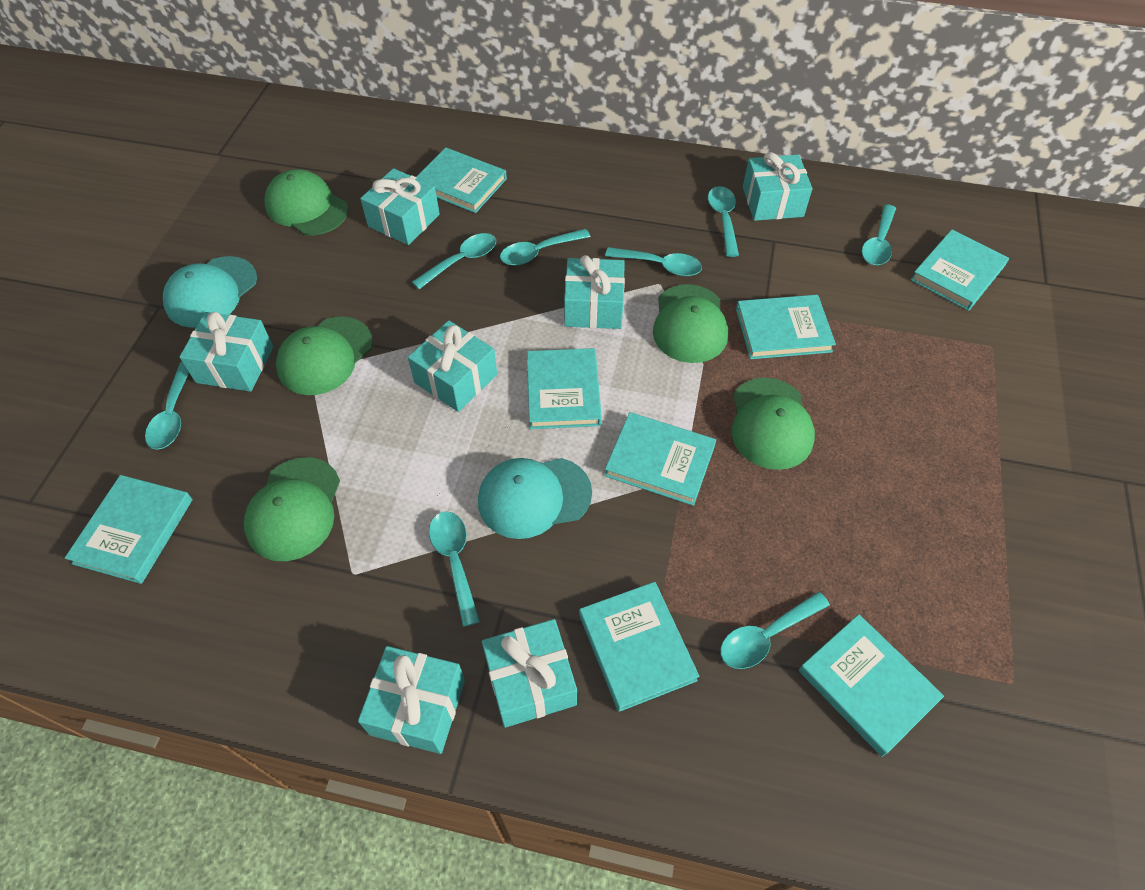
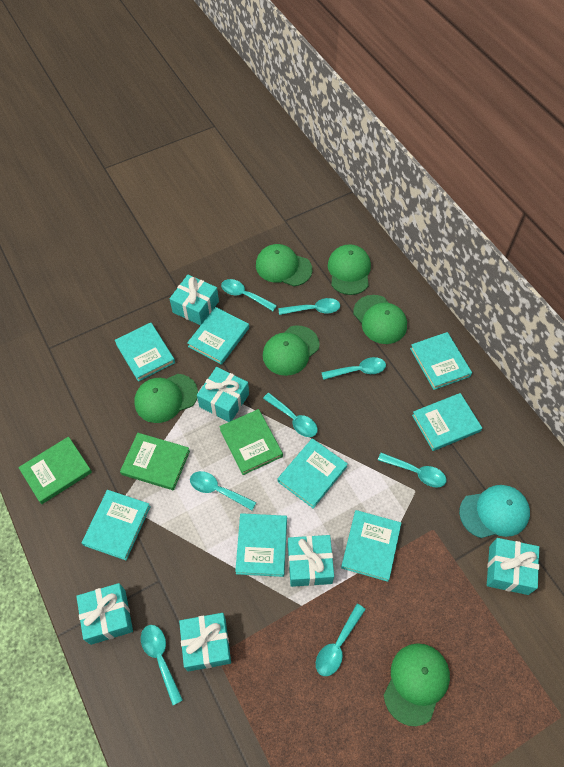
green book: none = 0 -> [18,437,92,504] [120,433,190,490] [219,409,283,475] = 3
green cap: [244,457,340,561] [264,169,349,235] [276,317,373,395] [653,284,728,363] [732,378,815,470] = 5 -> [134,374,198,423] [256,244,312,286] [263,325,320,376] [328,244,371,295] [353,295,407,344] [384,643,450,726] = 6
turquoise cap: [163,256,257,328] [478,458,592,539] = 2 -> [459,485,530,538] = 1
turquoise gift: [179,312,273,392] [358,646,465,754] [360,168,440,245] [408,321,497,412] [482,619,577,728] [564,255,625,329] [743,152,812,221] = 7 -> [76,583,133,645] [170,275,219,325] [179,613,231,672] [197,367,249,422] [288,535,334,587] [487,538,539,595] = 6

